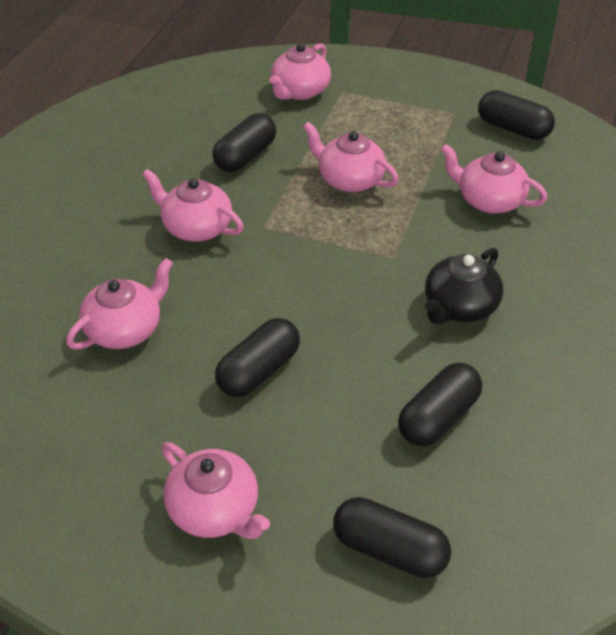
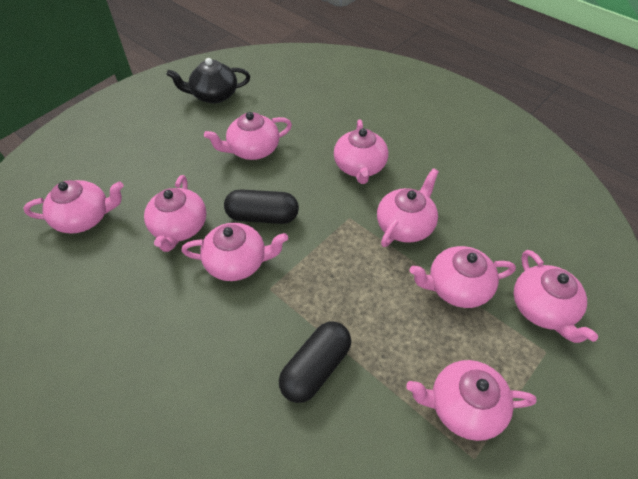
black capsule: [212,113,276,172] [215,318,300,397] [333,497,451,578] [398,363,482,446] [478,90,555,140] = 5 -> [224,189,299,224] [279,322,351,403] = 2
pink teapot: [66,258,173,350] [142,169,244,242] [161,442,270,539] [269,43,331,100] [303,122,398,192] [441,144,547,214] = 6 -> [23,180,124,234] [144,175,206,252] [182,223,288,281] [204,112,292,160] [334,119,388,184] [377,168,439,247] [406,360,537,441] [409,246,516,308] [514,250,598,343] = 9

